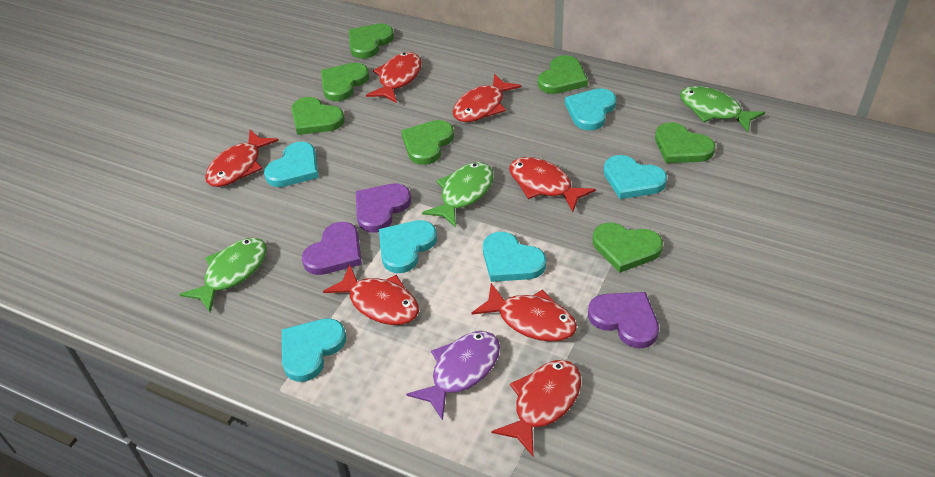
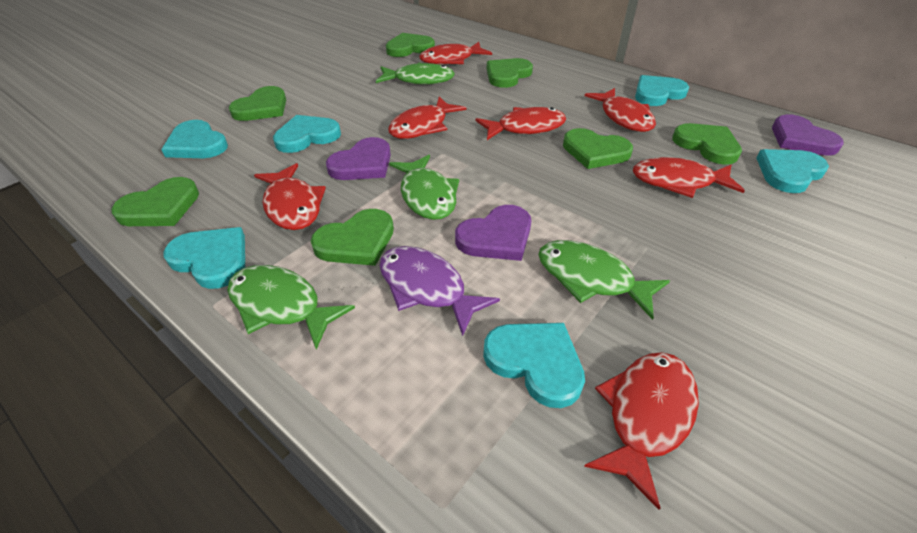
green fish: [179,238,267,312] [422,162,493,228] [680,86,765,132] = 3 -> [227,265,355,350] [376,63,455,85] [389,155,459,220] [538,240,670,320] = 4

